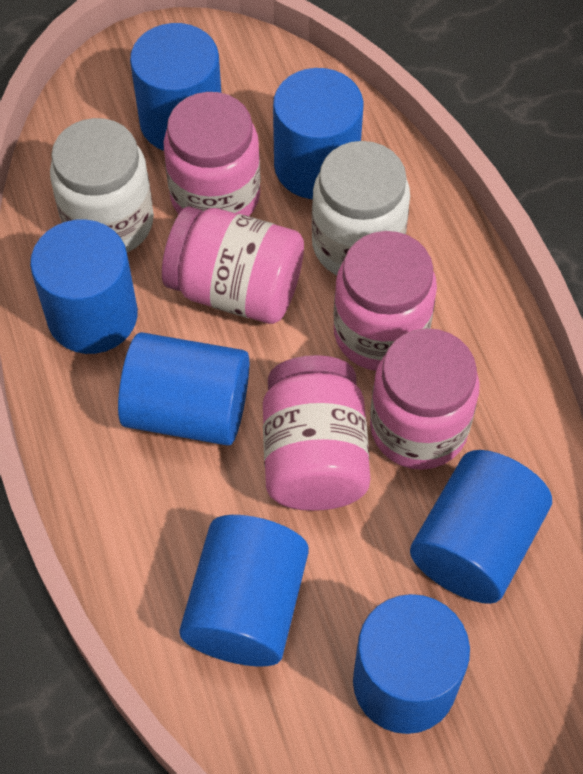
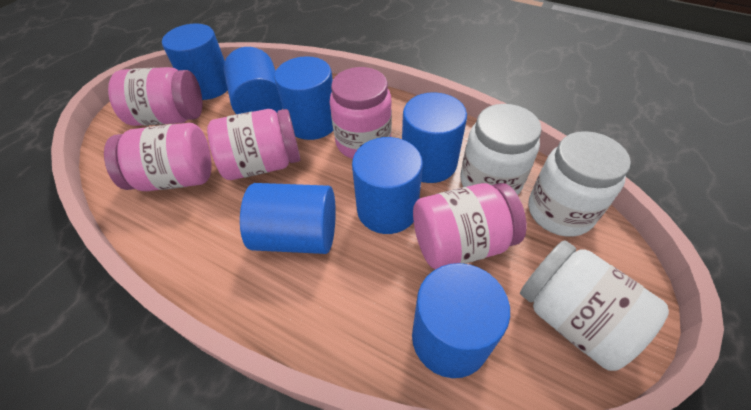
white jar: [50,118,154,253] [312,141,410,275] = 2 -> [460,104,542,195] [520,240,669,371] [528,131,631,237] = 3

